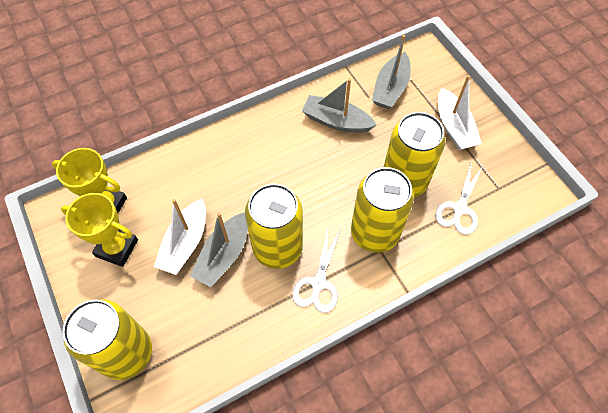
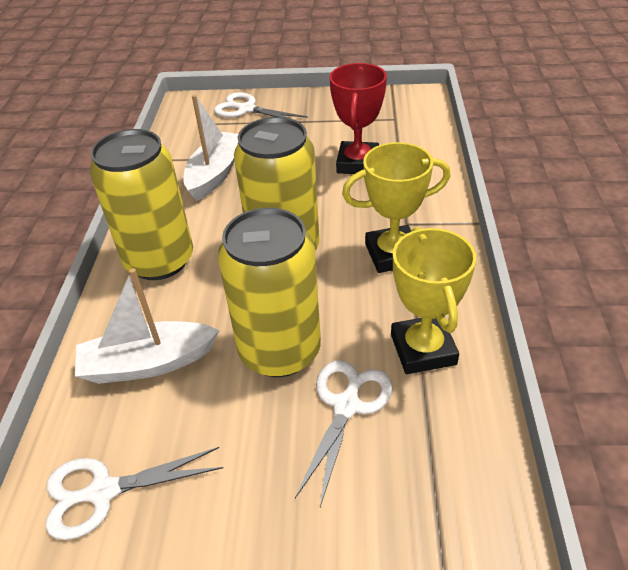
grey boat: [190,212,248,287] [302,78,377,133] [372,35,411,109] = 3 -> none = 0
red trophy: none = 0 -> [329,63,387,174] = 1
white scissors: [292,229,341,313] [435,161,483,235] = 2 -> [46,447,223,540] [214,92,308,123] [295,360,393,507] = 3
yellow can: [63,299,152,380] [245,184,303,269] [351,167,414,253] [384,112,446,198] = 4 -> [90,129,193,280] [218,208,321,377] [234,117,319,250] = 3

